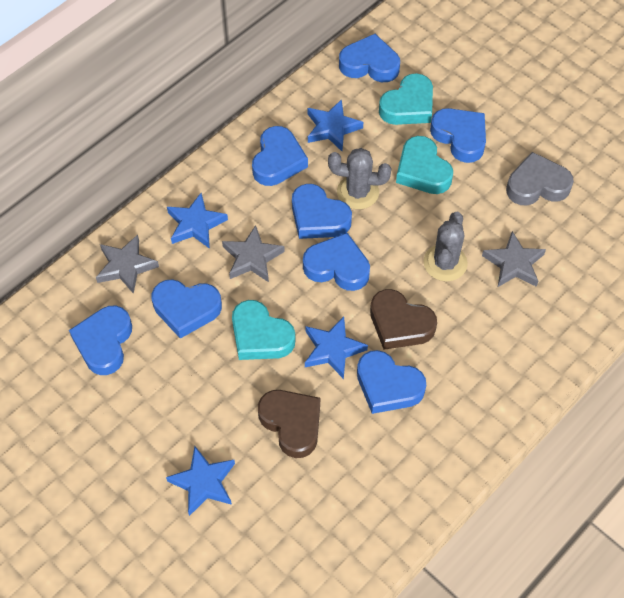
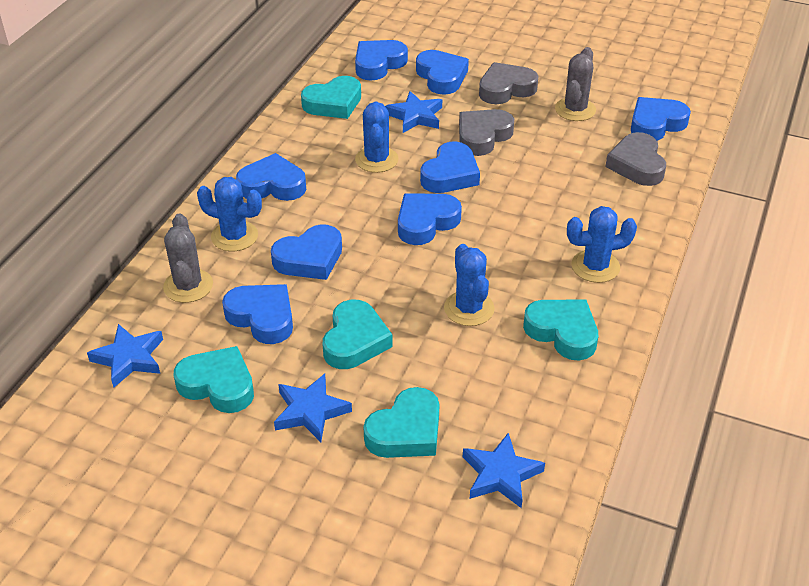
blue cactus: none = 0 -> [197,177,262,252] [355,102,399,173] [444,244,495,326] [567,206,637,283] = 4
brown heart: [258,390,320,458] [370,289,437,350] = 2 -> none = 0
grey heart: [506,152,574,205] = 1 -> [459,109,514,156] [479,62,538,104] [605,132,666,186] = 3
grey star: [96,235,159,294] [222,225,285,282] [482,231,546,287] = 3 -> none = 0
turquoise heart: [232,300,295,360] [379,73,433,125] [396,136,453,194] = 3 -> [174,346,254,413] [301,76,361,119] [323,300,393,369] [363,387,439,458] [523,300,598,361] = 5

